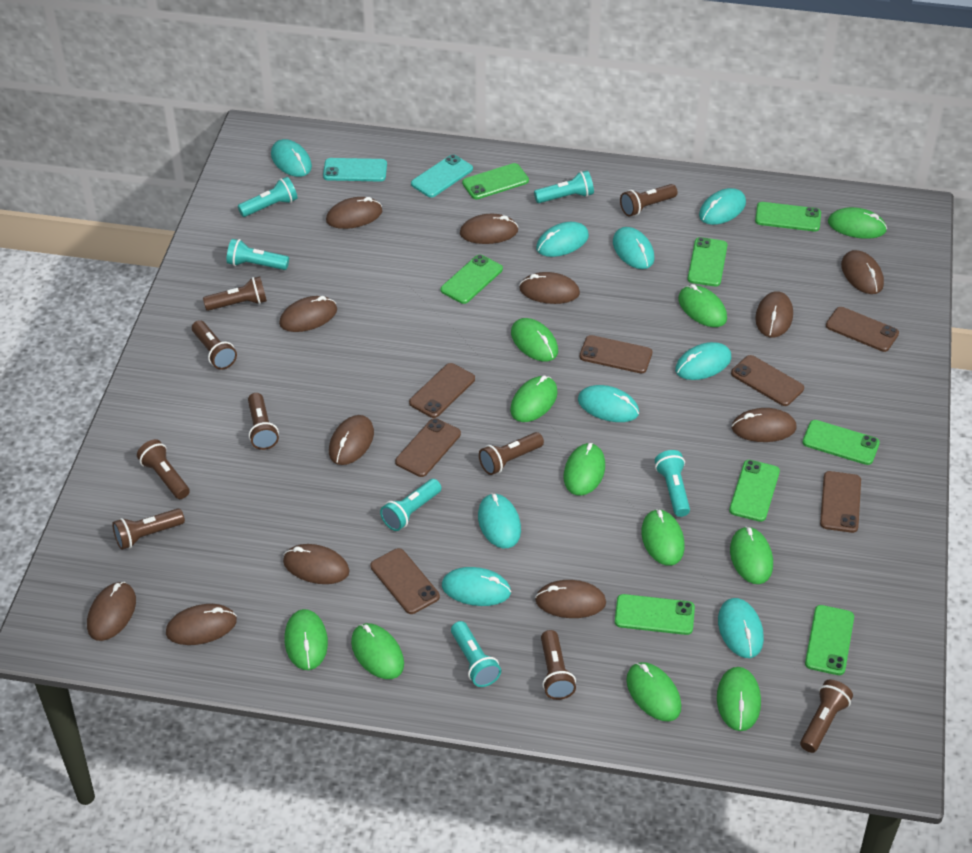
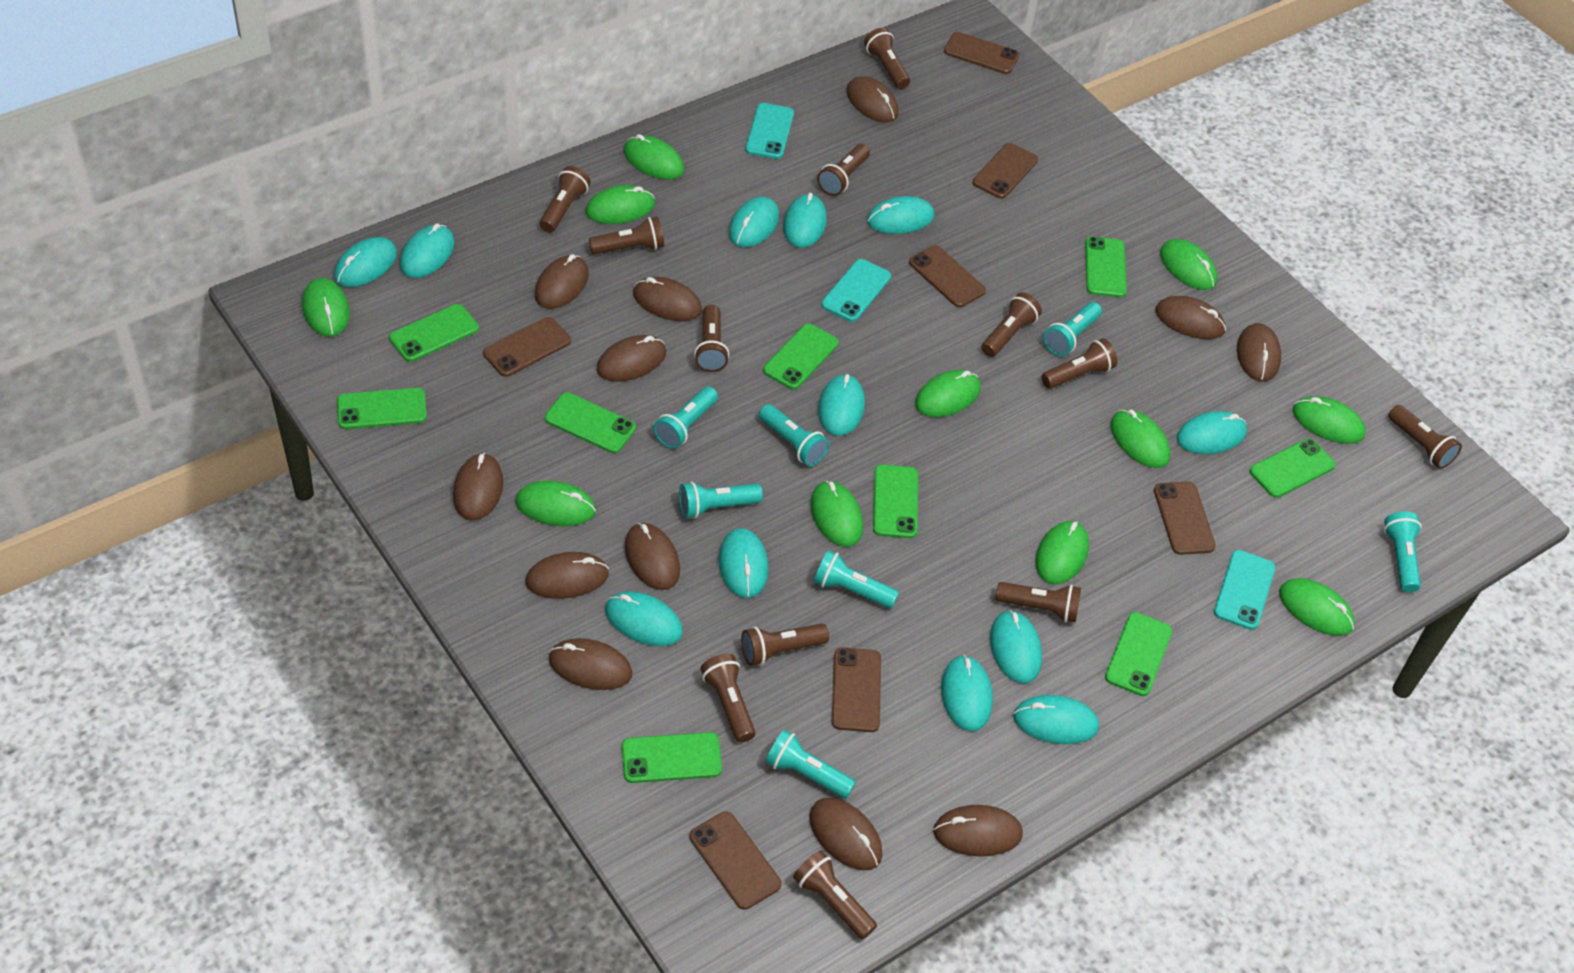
brown flashlight: [112,508,185,550] [137,439,190,499] [192,320,237,370] [203,276,267,311] [248,393,279,450] [479,432,544,475] [541,630,576,700] [620,184,678,217] [800,679,853,753] = 9 -> [540,166,591,232] [589,217,664,255] [694,305,729,372] [700,653,755,743] [741,623,829,666] [793,850,877,939] [817,144,870,196] [864,28,910,89] [982,293,1042,357] [995,582,1081,622] [1042,338,1117,389] [1388,405,1462,469] = 12
green phone: [441,255,503,304] [462,163,529,199] [615,594,695,635] [688,237,727,286] [729,460,780,522] [755,202,821,232] [802,420,880,465] [805,605,854,675] = 8 -> [337,388,427,429] [389,304,479,362] [545,392,636,453] [622,732,722,783] [763,323,839,389] [873,465,918,538] [1085,237,1127,298] [1105,612,1173,696] [1250,438,1336,498] = 9
turquoise flashlight: [226,239,289,270] [238,177,297,217] [380,479,441,531] [451,621,501,687] [534,171,594,203] [655,450,690,517] = 6 -> [653,386,718,449] [679,482,763,519] [759,404,829,466] [765,730,856,799] [813,550,899,608] [1043,302,1102,356] [1384,511,1422,593] = 7
turquoise mouse: [271,139,312,177] [442,567,511,606] [478,493,521,548] [536,222,589,257] [578,385,639,422] [613,227,655,269] [675,342,731,380] [699,188,746,225] [718,598,764,658] = 9 -> [334,237,397,287] [400,223,455,278] [605,591,683,646] [719,528,768,598] [729,197,779,247] [783,193,827,248] [818,374,865,436] [867,196,935,234] [941,655,993,732] [990,609,1042,684] [1013,695,1099,744] [1176,411,1247,454] = 12
turquoise phone: [323,158,387,182] [411,154,473,197] = 2 -> [745,103,794,159] [821,259,891,322] [1214,550,1275,630] = 3

